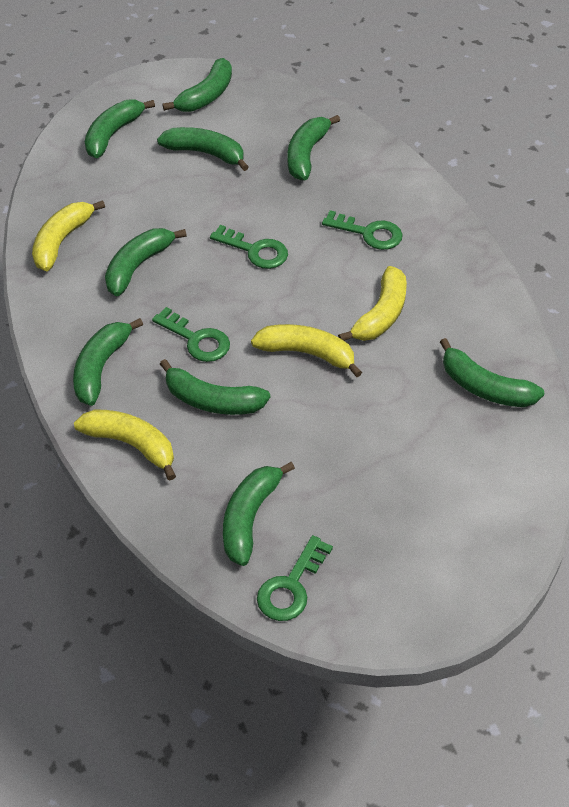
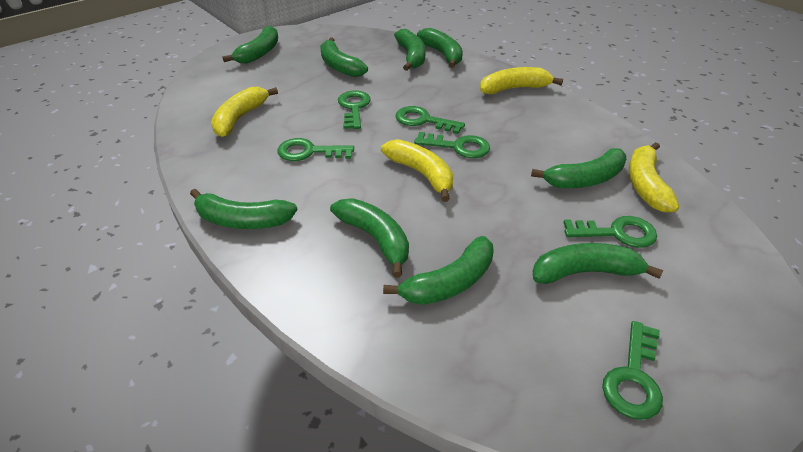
green key: [152,307,230,362] [210,225,288,269] [257,535,333,621] [322,210,403,250] = 4 -> [277,138,354,161] [338,90,371,129] [395,106,465,134] [414,132,490,158] [563,216,657,248] [602,321,663,420] = 6

